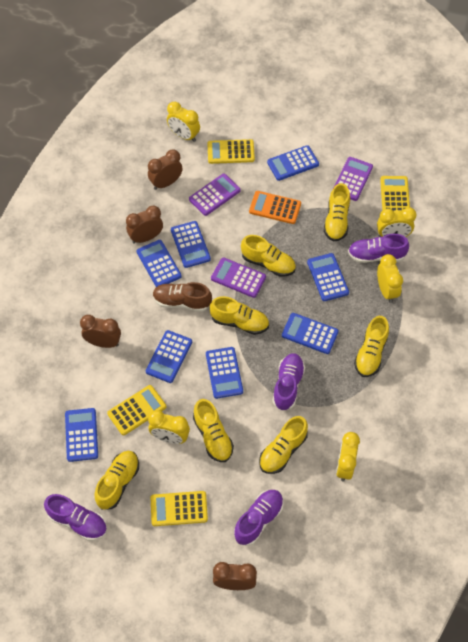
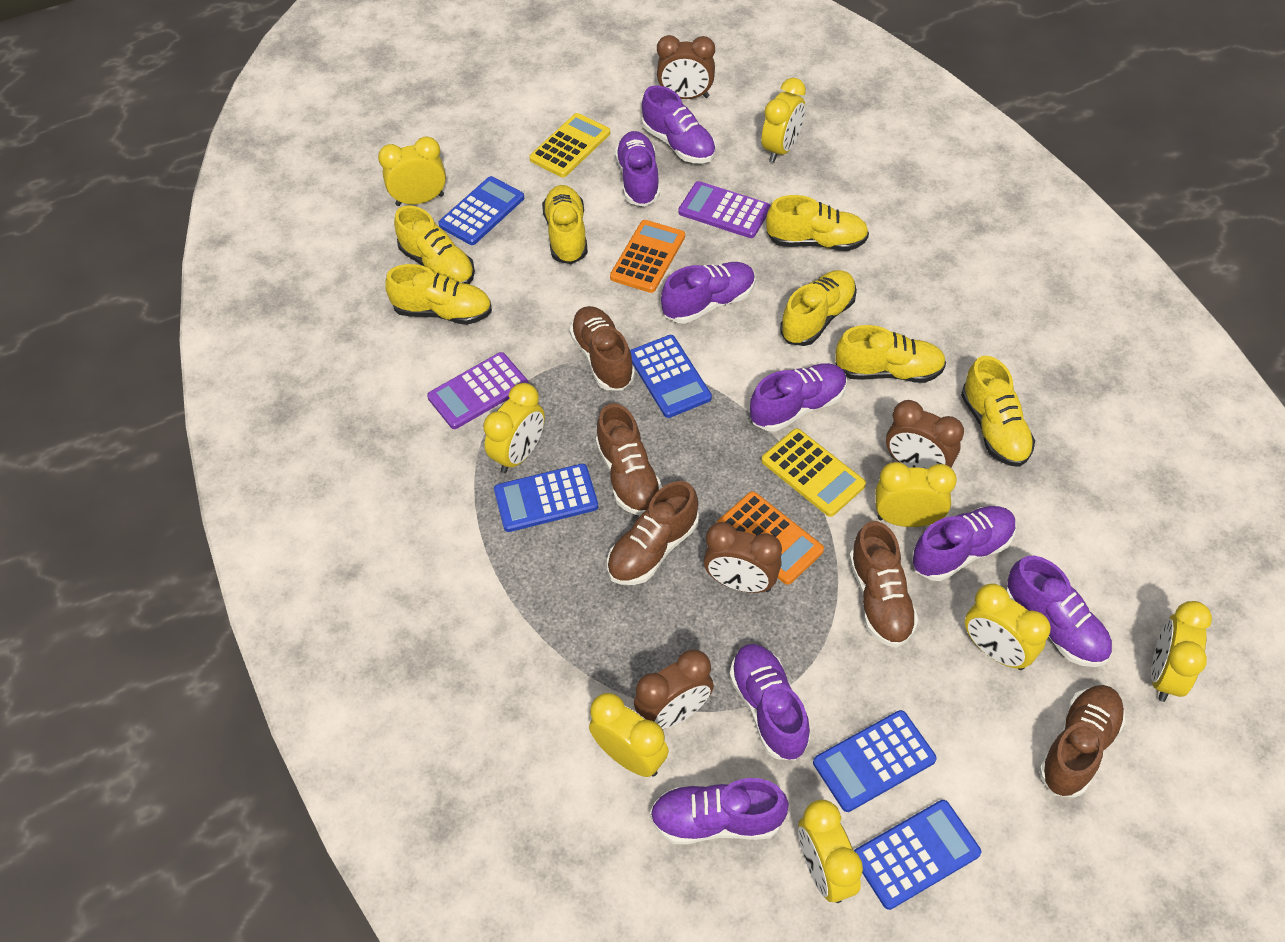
blue calculator: [65,408,98,462] [137,240,182,287] [145,330,192,383] [171,221,211,268] [206,347,243,399] [267,145,319,181] [282,313,338,354] [307,253,349,301] = 8 -> [438,176,524,245] [494,464,598,532] [630,335,712,418] [813,710,937,812] [854,800,981,910] = 5
brown shoe: [153,282,212,312] = 1 -> [570,306,635,390] [596,403,662,515] [607,481,699,585] [849,521,918,648] [1039,685,1126,798] = 5
orange calculator: [249,191,301,224] = 1 -> [610,220,685,293] [717,491,824,585] = 2
purple calculator: [189,174,241,216] [211,257,266,298] [333,157,373,201] = 3 -> [427,352,529,429] [678,181,771,238] = 2
purple shoe: [44,494,107,541] [234,490,284,546] [272,353,305,411] [348,234,409,263] = 4 -> [615,131,660,207] [642,85,716,164] [650,778,789,844] [661,262,756,324] [729,644,810,760] [750,363,847,432] [912,506,1017,581] [1006,556,1112,667] = 8
yellow calculator: [107,385,166,435] [151,491,208,526] [207,139,255,164] [380,176,410,211] = 4 -> [529,113,610,177] [761,428,866,517] = 2
yellow clock: [148,410,190,444] [167,102,200,142] [336,432,360,481] [377,207,416,237] [377,254,403,303] = 5 -> [378,136,446,206] [483,383,545,473] [589,693,669,777] [762,78,806,163] [798,800,863,903] [875,462,957,527] [965,583,1051,670] [1151,601,1212,702] = 8

